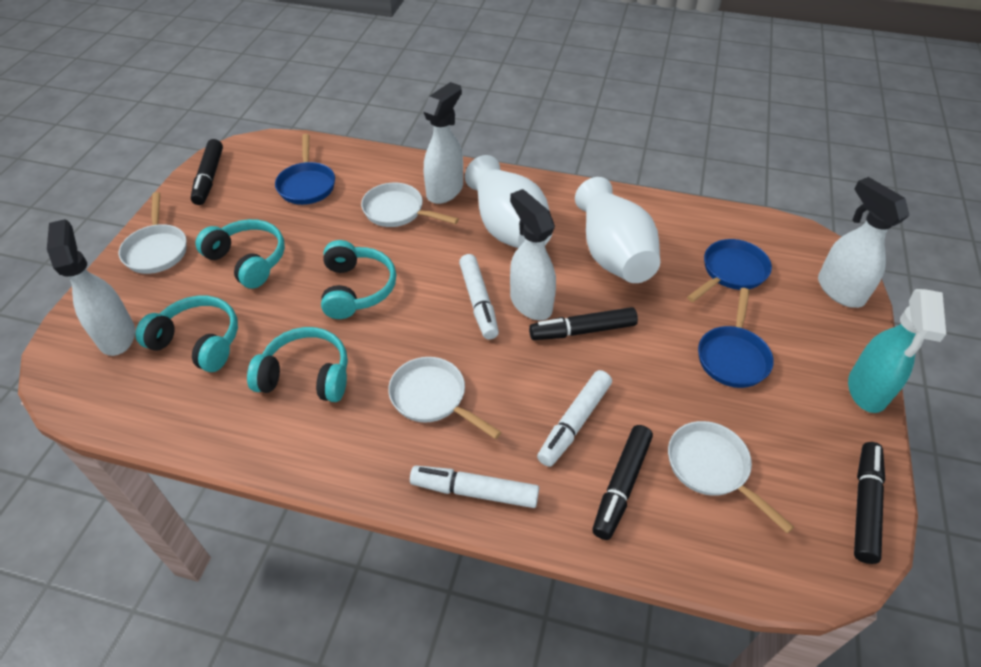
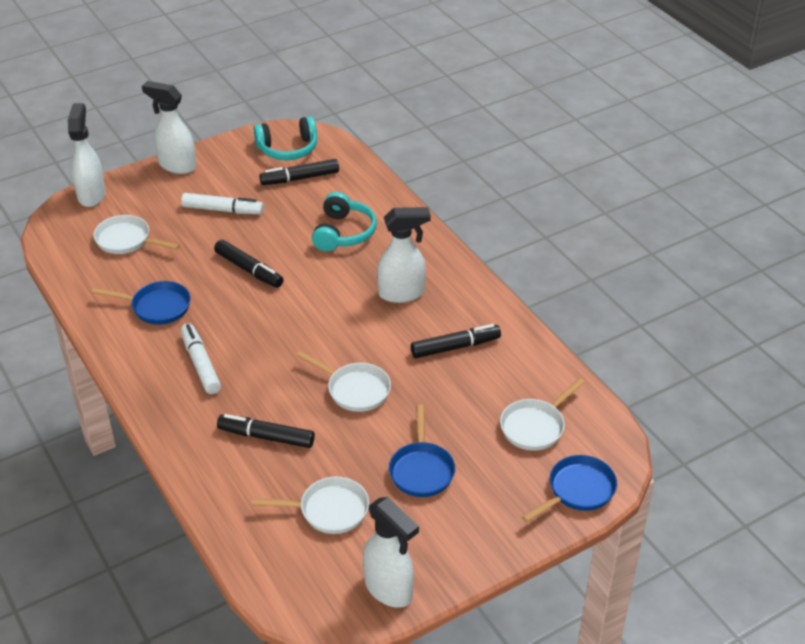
turquoise headphones: [135,296,238,372] [195,219,285,289] [247,327,348,402] [321,240,396,319] = 4 -> [254,116,317,160] [312,192,377,251] = 2
turquoise spray bottle: [848,289,946,413] = 1 -> none = 0
white marker: [410,466,539,508] [459,254,499,340] [537,370,612,467] = 3 -> [181,193,263,214] [181,323,221,394] = 2
white vase: [465,155,553,248] [575,177,660,283] = 2 -> none = 0

